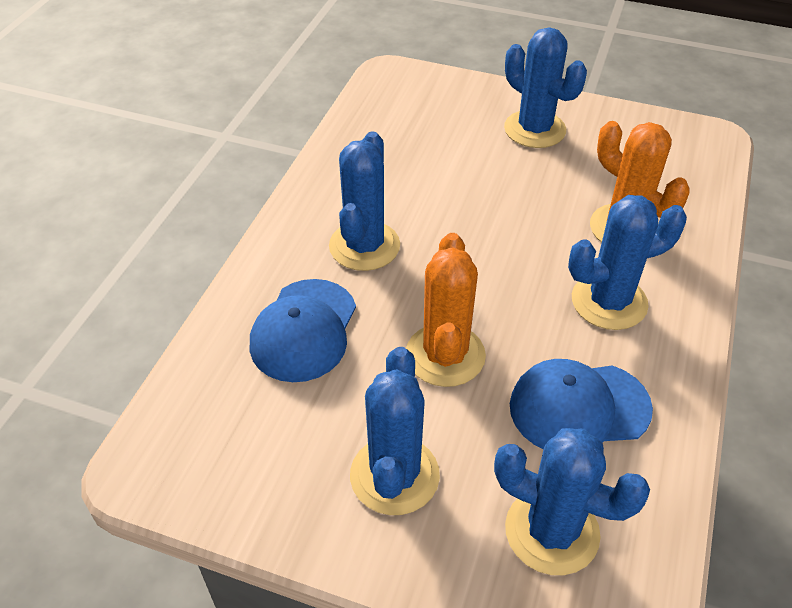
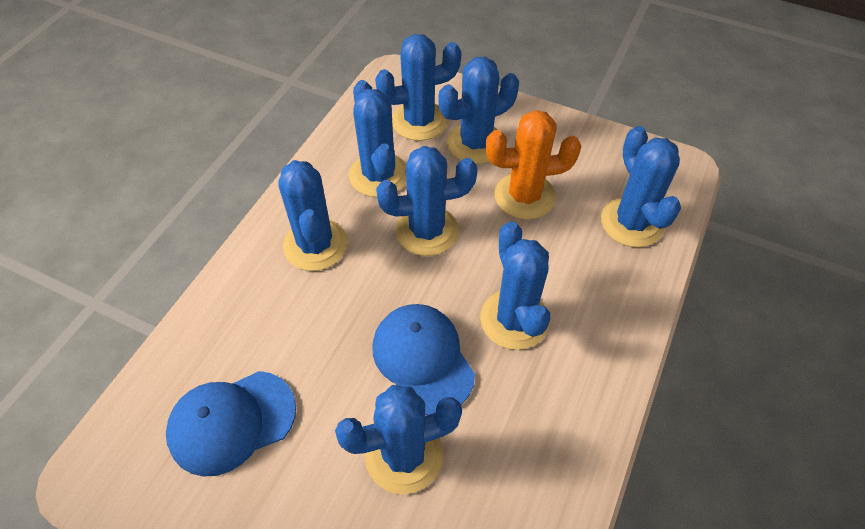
blue cactus: [329,131,400,271] [350,347,440,515] [494,428,650,575] [504,27,587,148] [568,195,687,330] = 5 -> [278,160,348,271] [335,385,462,494] [349,80,406,197] [375,34,462,141] [376,146,478,256] [439,57,519,164] [480,221,550,350] [601,126,681,247] = 8
orange cactus: [406,233,486,387] [590,121,690,242] = 2 -> [486,110,581,220] = 1

